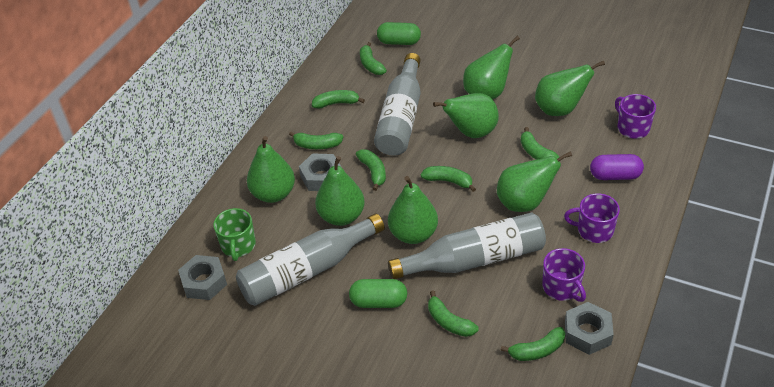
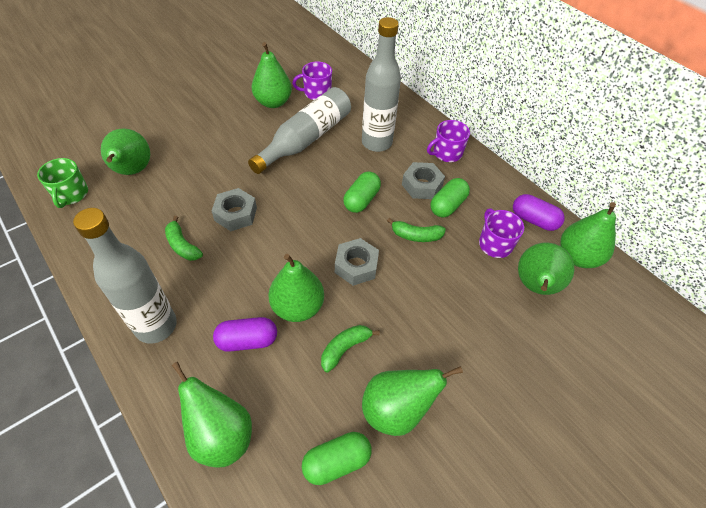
green banana: [289,131,343,149] [312,90,365,109] [356,149,386,191] [360,42,387,75] [421,166,476,192] [428,290,478,337] [501,327,565,361] [520,127,559,160] = 8 -> [165,216,203,261] [321,325,380,372] [387,218,446,242] = 3
green capsule: [349,279,407,308] [377,22,421,45] = 2 -> [302,432,372,485] [343,172,381,213] [431,178,470,218] = 3
purple capsule: [590,154,644,180] = 1 -> [213,317,277,352] [513,194,565,231] = 2

